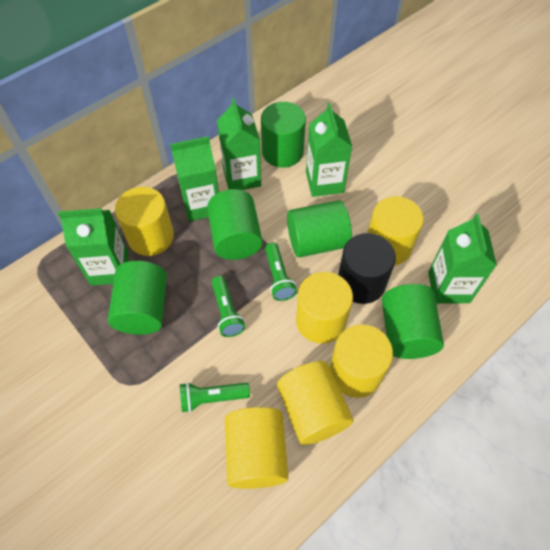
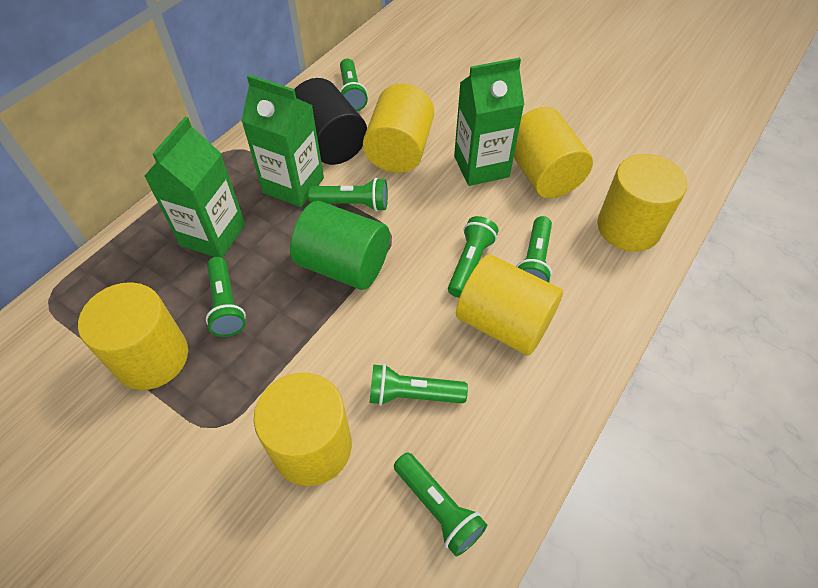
green carton: [58,208,128,286] [170,136,219,222] [217,98,261,190] [306,103,352,197] [428,214,497,304] = 5 -> [144,117,245,258] [241,75,324,207] [454,58,524,186] = 3
green cylinder: [108,261,167,335] [207,189,263,260] [261,102,306,168] [287,200,352,258] [382,284,444,359] = 5 -> [290,201,390,290] = 1
green flashlight: [180,382,250,412] [212,276,245,337] [265,242,297,301] = 3 -> [206,257,246,337] [308,178,388,212] [340,58,368,111] [369,364,468,406] [394,453,487,556] [448,216,498,298] [516,216,552,282] = 7

